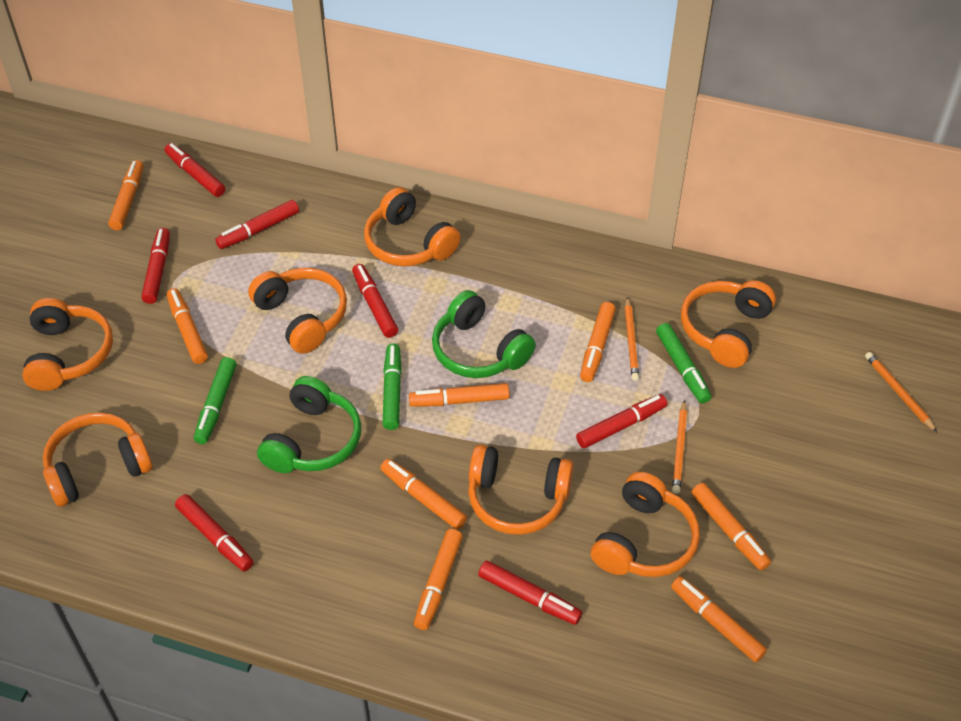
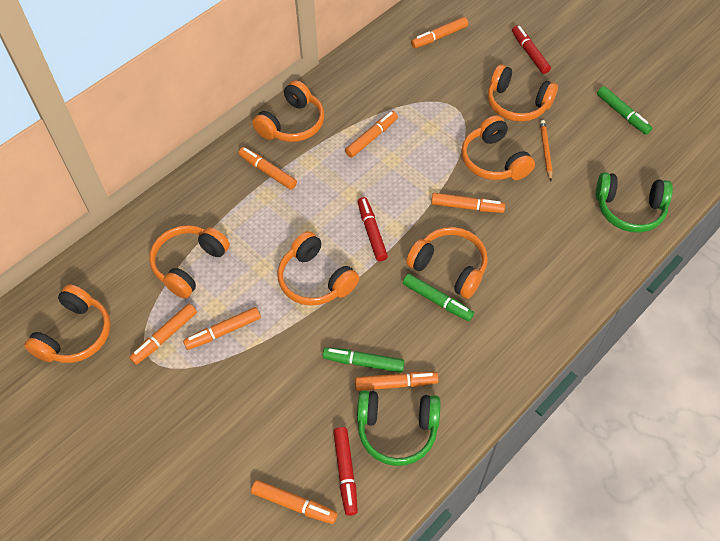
orange pencil: [625,297,639,381] [672,400,687,494] [865,352,937,432] = 3 -> [540,120,553,181] = 1
red marker: [141,228,170,304] [165,143,225,197] [175,494,254,571] [215,200,299,249] [352,264,398,338] [478,561,582,625] [576,394,667,448] = 7 -> [333,427,358,516] [358,197,388,261] [512,25,551,74] = 3

